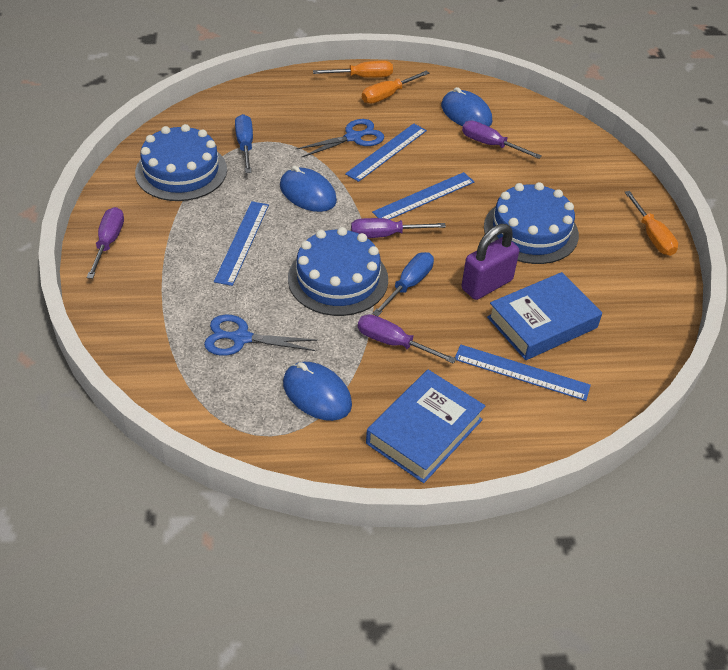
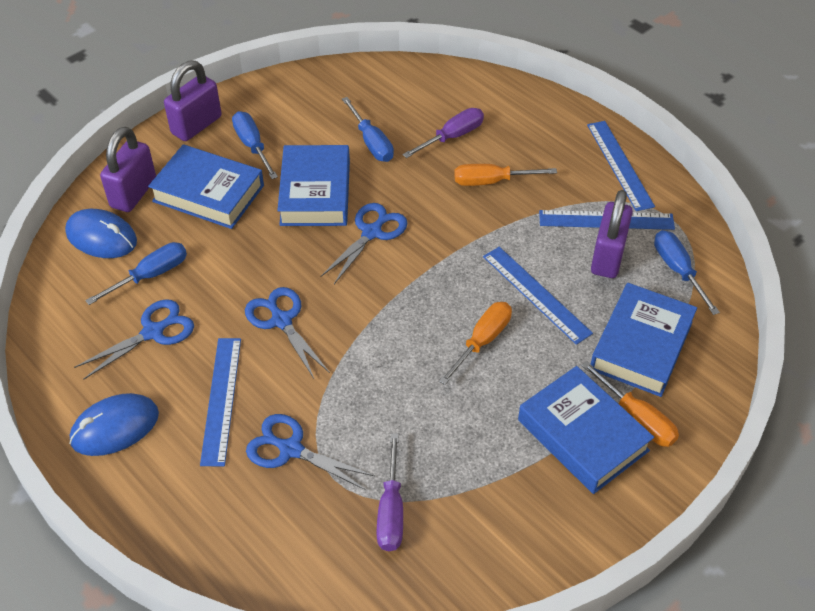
blue book: [366,370,485,483] [487,272,602,360] = 2 -> [148,144,264,229] [277,145,350,226] [518,366,654,494] [591,283,697,397] = 4
blue cake: [135,124,227,201] [288,227,388,316] [484,182,579,264] = 3 -> none = 0
blue mouse: [280,166,337,212] [283,362,352,421] [441,87,492,126] = 3 -> [65,209,137,258] [69,393,159,456] = 2
blue scissors: [204,315,318,356] [296,119,384,158] = 2 -> [74,299,194,380] [245,287,330,378] [246,414,375,490] [321,203,407,284] = 4
blue screwdriver: [235,114,253,173] [372,252,434,316] = 2 -> [85,242,187,305] [232,111,278,179] [342,97,394,162] [654,230,720,315] = 4
purple padlock: [461,224,519,300] = 1 -> [100,127,156,212] [164,60,222,141] [591,190,633,278] = 3
purple screwdriver: [86,207,124,279] [351,218,446,238] [358,314,456,364] [462,121,542,159] = 4 -> [377,433,403,551] [402,108,484,158] = 2

